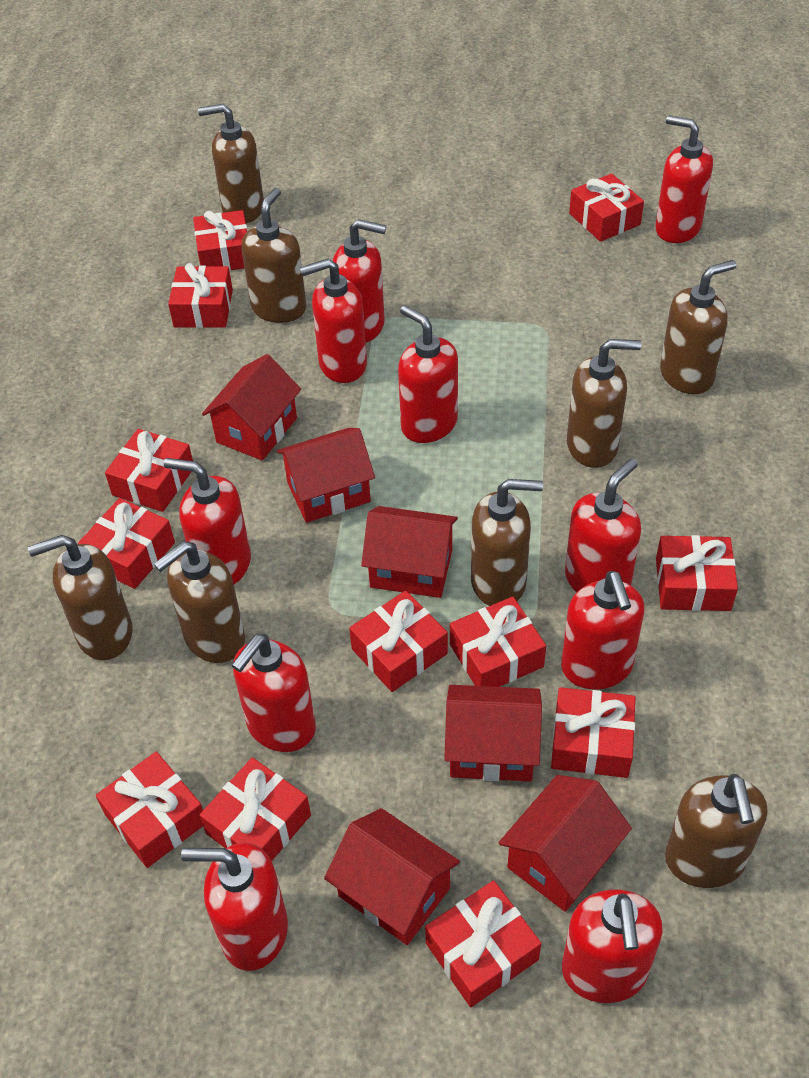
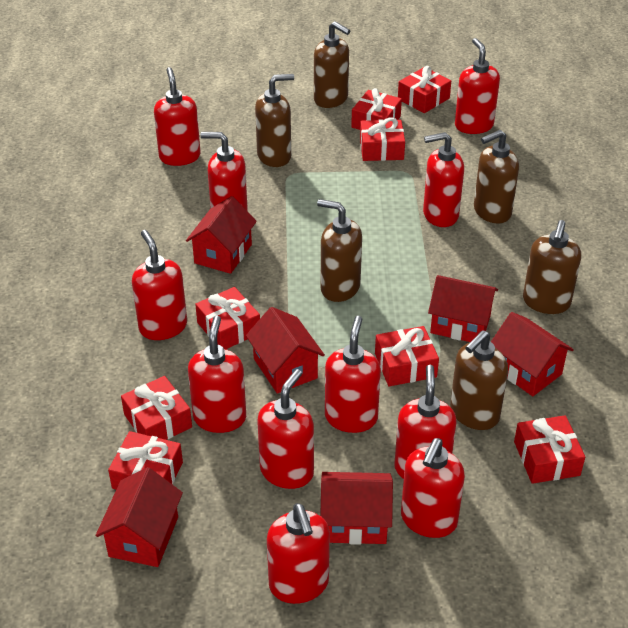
brown soap dispenser: [28,535,133,660] [154,541,245,663] [198,104,264,223] [241,188,306,323] [471,479,543,606] [567,339,642,468] [660,260,737,394] [665,774,767,888] = 8 -> [255,74,294,167] [314,21,351,108] [317,199,362,302] [450,330,508,430] [474,130,519,223] [523,220,581,314] = 6
red gift: [78,498,175,589] [96,752,203,868] [105,429,193,512] [168,263,233,328] [193,210,248,271] [199,758,311,861] [349,591,448,692] [425,880,541,1007] [450,597,546,687] [551,687,636,778] [569,174,644,242] [656,535,738,611] = 12 -> [108,431,183,489] [121,376,192,440] [195,287,260,349] [351,88,402,130] [360,118,405,161] [375,326,439,386] [398,66,451,113] [514,415,585,484] = 8
red soap dispenser: [164,458,251,584] [181,843,288,971] [231,634,316,752] [300,259,367,383] [333,219,386,342] [398,305,458,443] [561,571,644,689] [562,889,663,1003] [565,458,641,592] [655,115,713,243] = 10 -> [132,230,187,340] [154,67,201,166] [188,316,246,433] [200,132,248,211] [257,369,314,489] [267,503,330,604] [325,316,381,433] [394,365,457,479] [401,438,465,538] [423,132,464,227] [455,38,500,134] = 11

